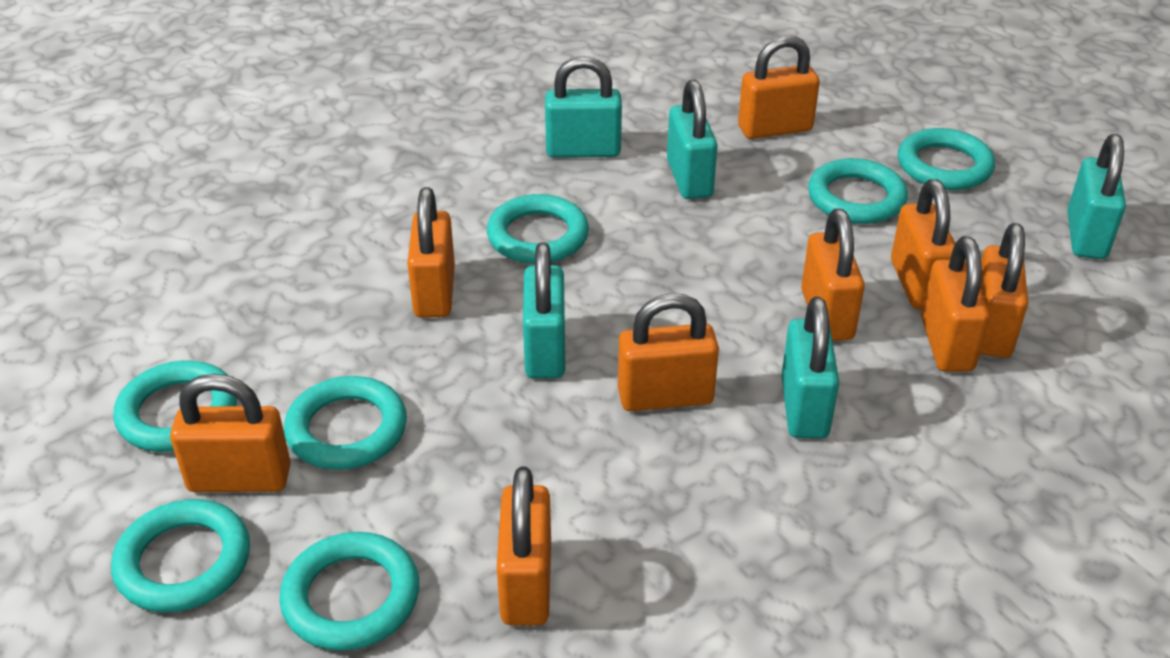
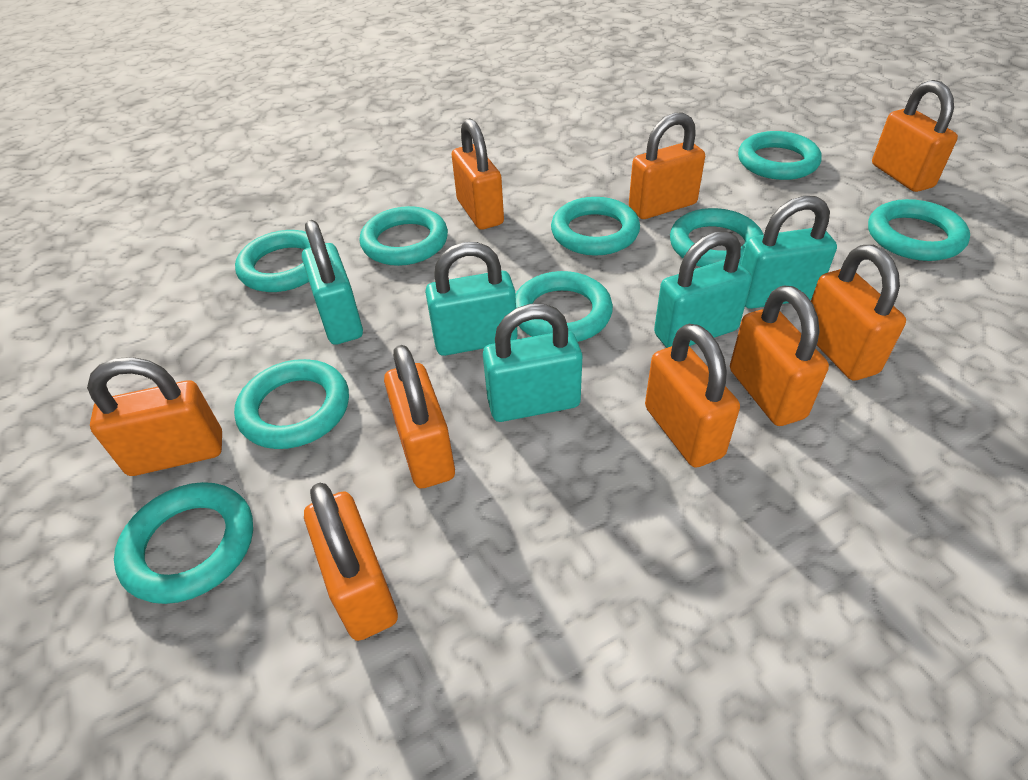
turquoise ring: [111,499,250,613] [113,360,237,452] [279,532,419,651] [284,376,407,470] [487,194,589,264] [808,158,908,224] [898,128,995,190] = 7 -> [114,482,253,604] [234,359,349,449] [235,230,310,292] [360,206,448,266] [515,271,613,342] [551,197,640,256] [670,208,763,267] [738,131,822,180] [868,199,970,261] = 9

